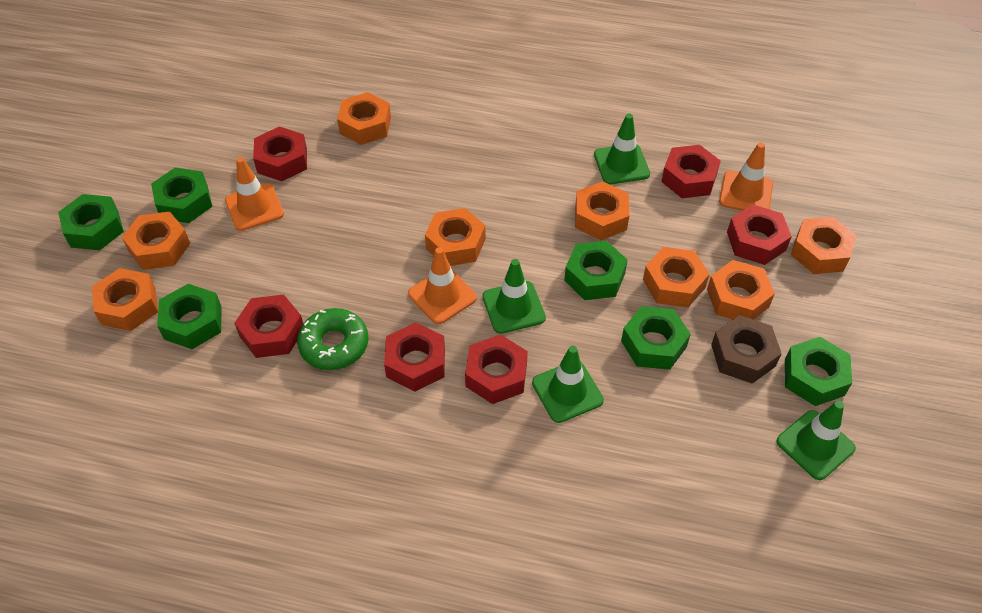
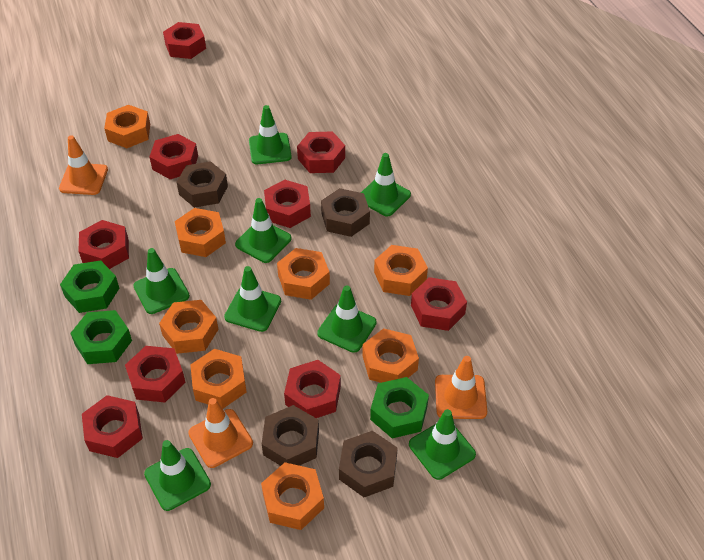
brown nut: [711,315,782,384] = 1 -> [177,161,228,208] [262,405,319,466] [321,188,370,237] [339,431,398,497] = 4
green donut: [297,308,368,370] = 1 -> none = 0
green nut: [58,194,124,250] [151,168,212,223] [157,284,222,349] [564,241,628,300] [621,306,691,370] [785,337,852,406] = 6 -> [60,260,119,313] [70,310,132,364] [370,377,429,438] = 3
green traffic cone: [482,259,546,334] [532,346,604,423] [594,114,650,184] [776,401,856,480] = 4 -> [133,248,190,314] [144,440,211,511] [224,266,281,332] [235,198,292,263] [249,105,292,164] [317,285,377,353] [361,153,411,216] [409,409,476,480] = 8
red nut: [234,295,303,358] [253,126,307,181] [384,322,445,392] [465,334,528,404] [661,145,721,198] [727,205,792,265] = 6 -> [78,220,129,269] [82,395,143,458] [125,346,186,402] [149,134,198,179] [163,22,206,59] [264,180,311,228] [284,360,341,418] [297,132,345,173] [411,277,467,331] = 9

